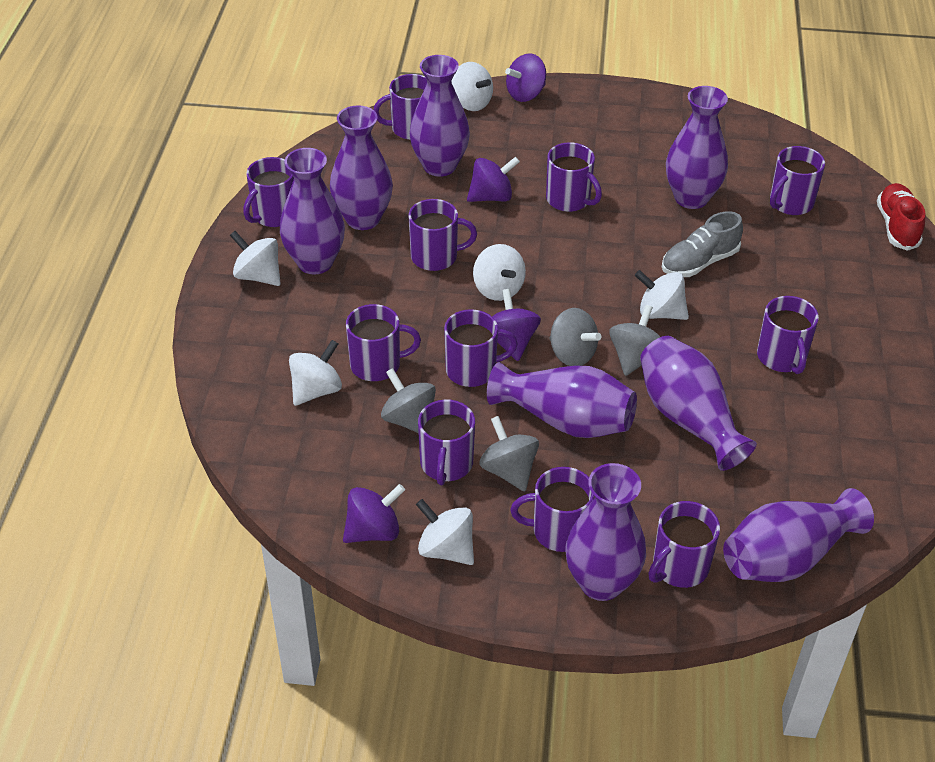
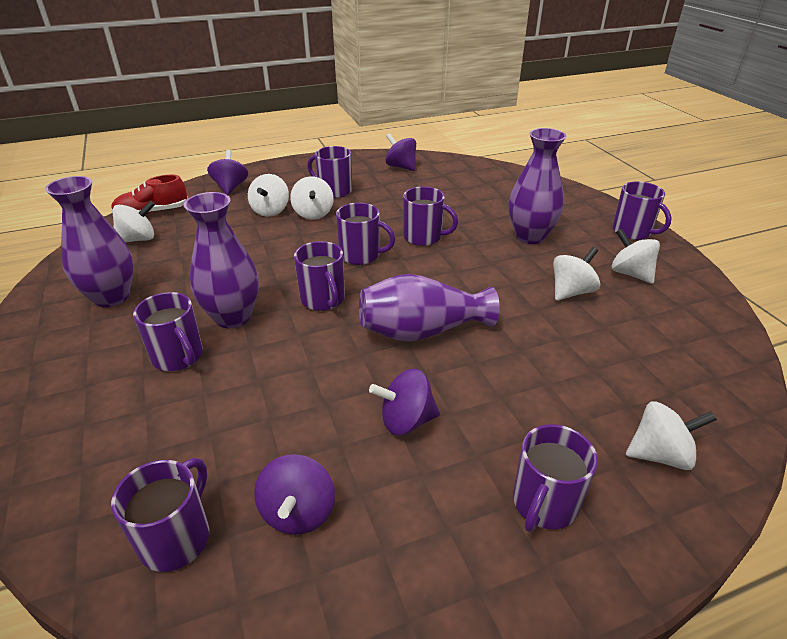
grey shoe: [662,211,743,277] = 1 -> none = 0
grey spinning top: [381,368,436,433] [479,416,539,491] [549,308,601,366] [610,305,660,376] = 4 -> none = 0
purple mug: [243,157,294,227] [346,304,421,381] [374,74,427,140] [409,199,477,271] [418,400,475,485] [444,309,518,387] [510,467,594,552] [546,143,602,212] [648,501,720,588] [757,296,819,374] [770,146,825,215] = 11 -> [111,458,209,572] [133,292,203,371] [294,241,345,311] [307,146,352,198] [336,203,395,265] [403,186,458,246] [513,424,598,532] [612,181,672,240] = 8
purple vase: [280,148,345,275] [330,105,393,230] [410,55,470,177] [487,362,637,438] [566,463,646,601] [640,336,757,471] [666,86,728,209] [723,488,874,582] = 8 -> [45,176,134,308] [184,192,259,328] [359,274,500,342] [509,128,566,244] = 4

